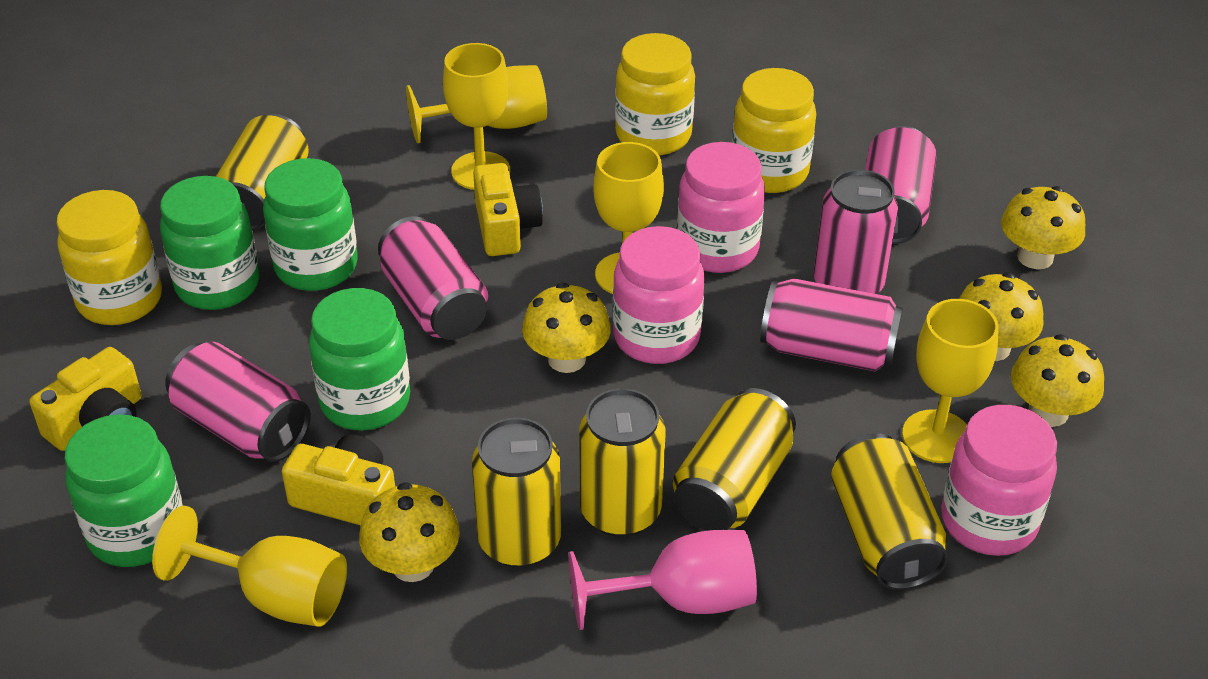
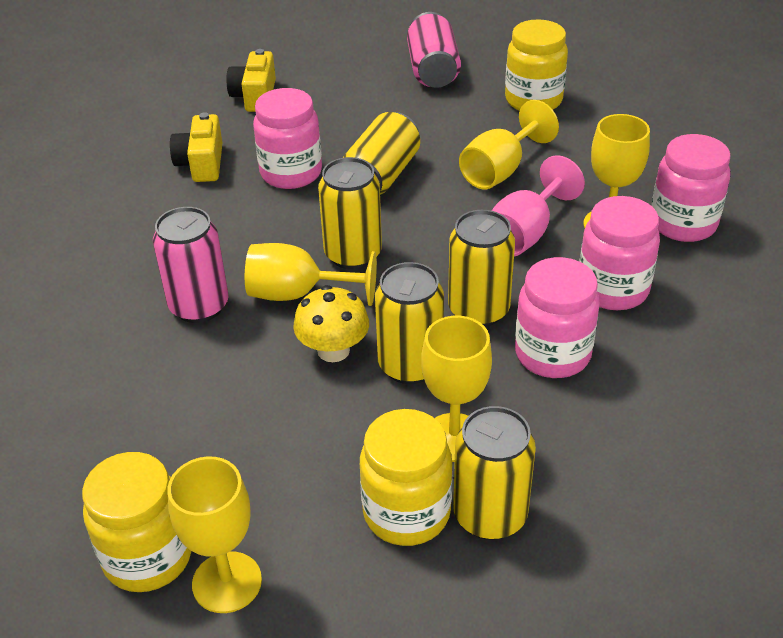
green jar: [65,414,183,567] [160,176,259,310] [263,158,358,291] [309,288,410,430] = 4 -> none = 0
pink can: [165,342,311,462] [378,216,488,340] [760,278,903,372] [813,169,898,294] [865,126,937,244] = 5 -> [153,207,229,323] [407,12,461,88] = 2
pink jar: [613,226,704,364] [677,142,765,273] [941,405,1057,556] = 3 -> [253,88,322,189] [515,257,600,378] [579,196,660,310] [652,134,731,242] = 4
yellow camera: [30,347,141,451] [282,434,395,526] [473,163,543,256] = 3 -> [170,112,222,182] [226,49,276,112] = 2
yellow mushroom: [359,482,460,582] [522,283,611,373] [959,273,1044,361] [1001,186,1085,269] [1011,334,1104,427] = 5 -> [293,285,369,362] = 1

